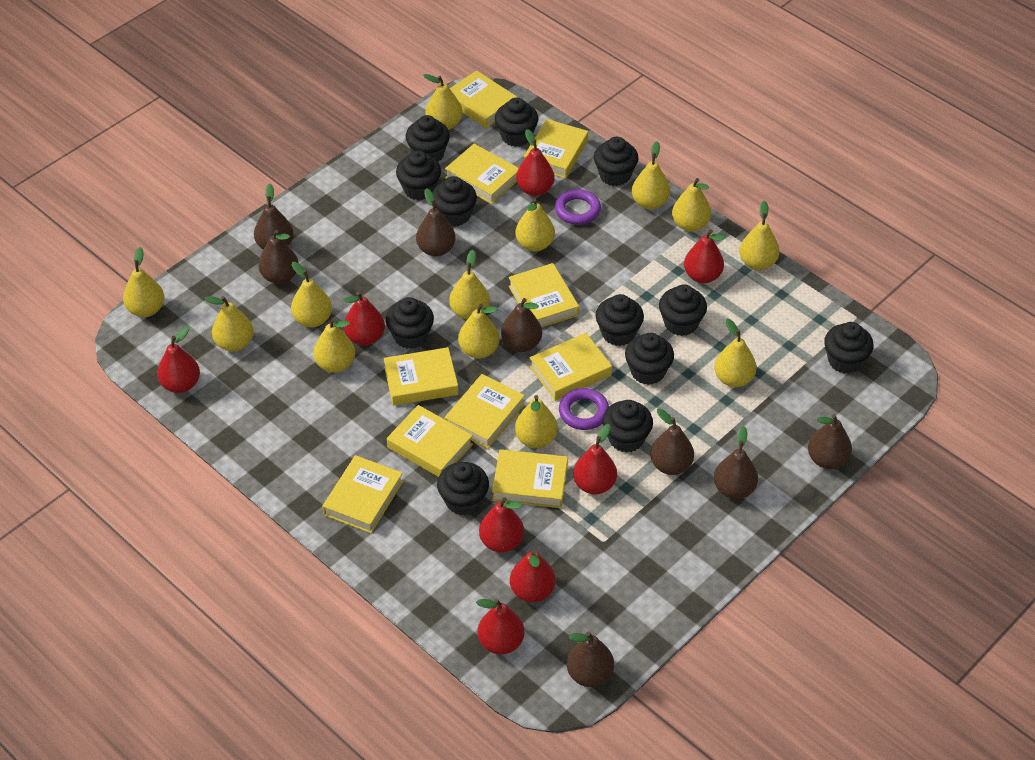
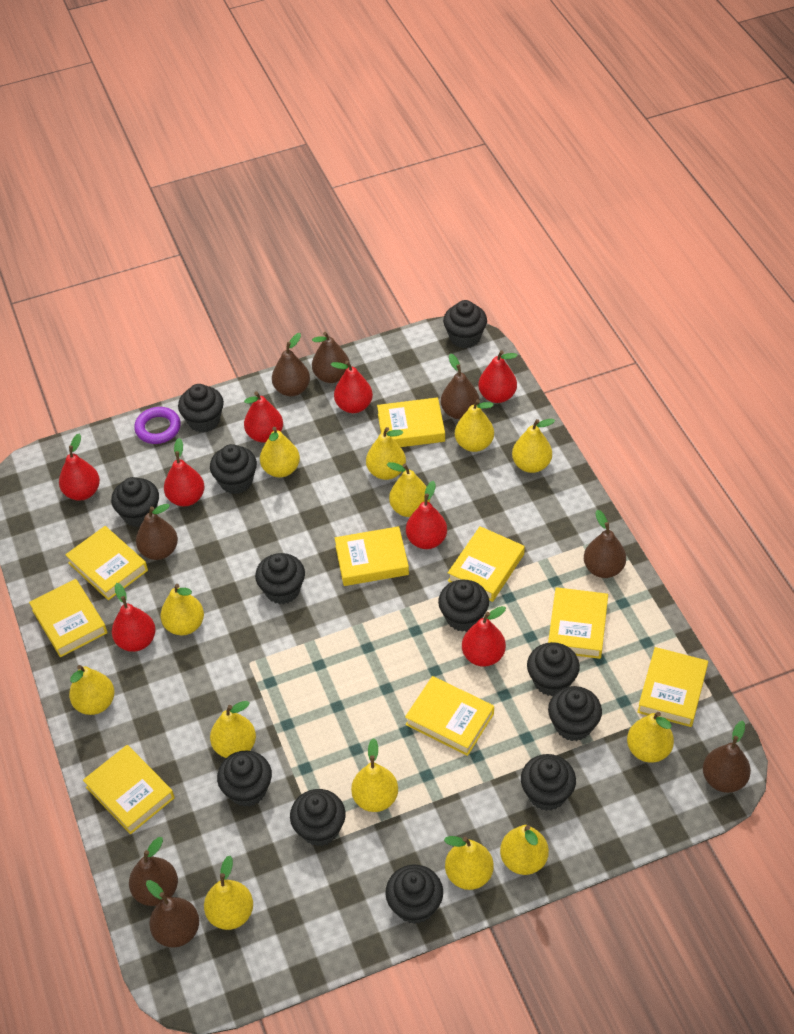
purple ring: [555,189,601,225] [559,388,609,430] = 2 -> [134,407,181,444] = 1
yellow book: [322,455,403,533] [384,347,458,406] [387,405,473,477] [445,144,519,204] [445,374,525,449] [450,70,518,129] [492,449,568,508] [509,263,579,328] [524,119,588,179] [529,333,612,401] = 10 -> [29,579,107,657] [65,526,148,600] [83,745,175,834] [335,526,409,586] [377,397,445,447] [405,676,494,756] [448,526,525,602] [548,587,608,659] [637,647,708,727] = 9

